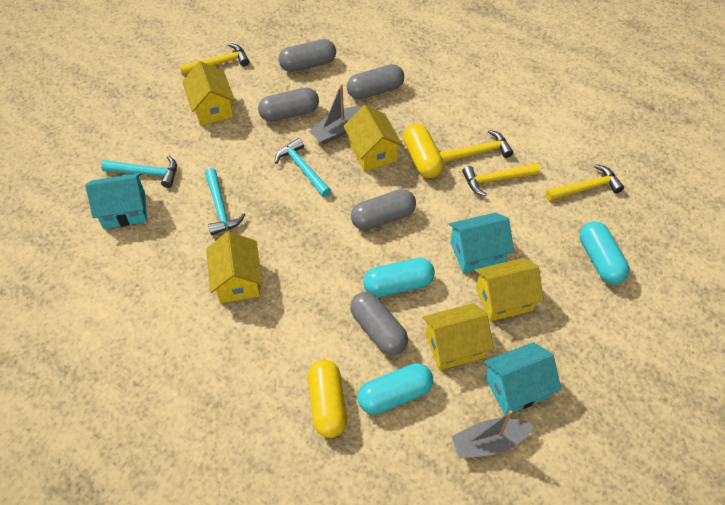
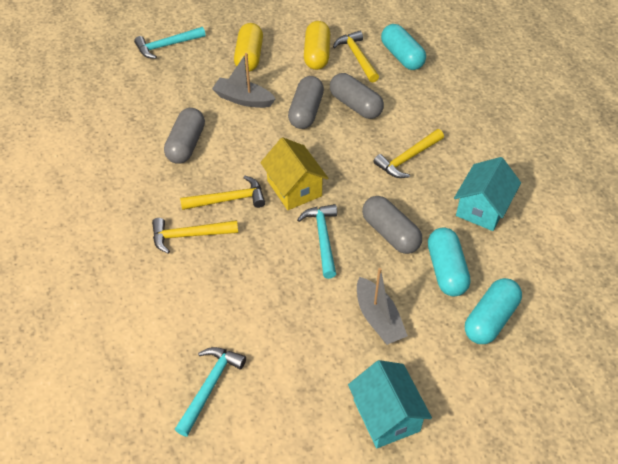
grey capsule: [258,87,319,122] [279,39,336,72] [347,64,404,99] [350,292,408,355] [351,189,416,230] = 5 -> [164,108,205,164] [288,76,324,129] [330,73,384,119] [362,196,422,254] = 4
turquoise house: [85,173,147,229] [449,212,514,273] [484,342,562,415] = 3 -> [348,360,432,448] [454,157,521,231] = 2
yellow house: [182,61,235,125] [206,231,263,303] [343,105,403,171] [423,303,494,370] [475,258,544,321] = 5 -> [260,137,328,210] = 1

